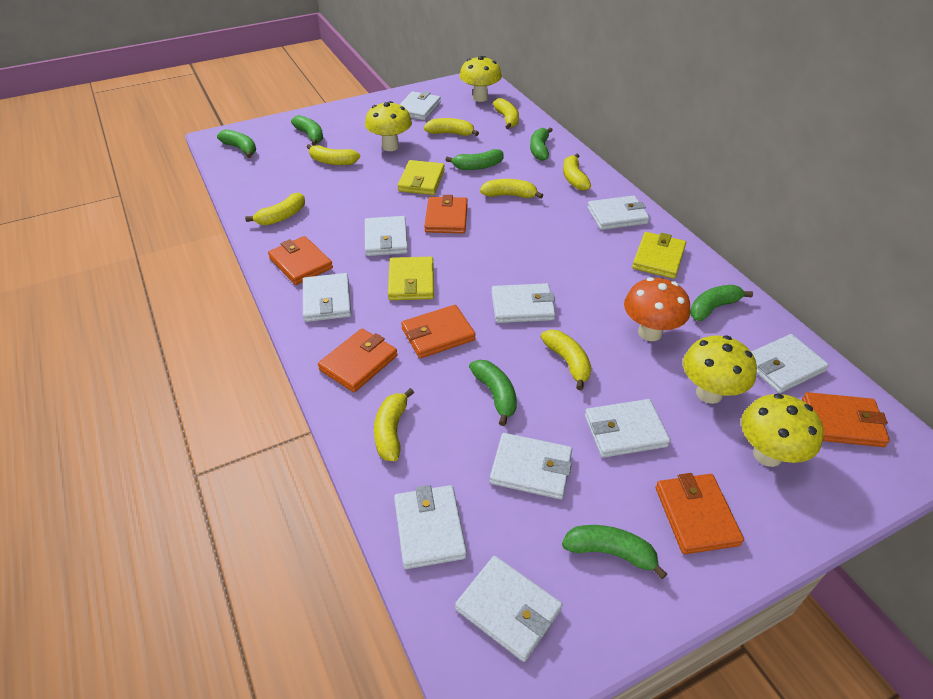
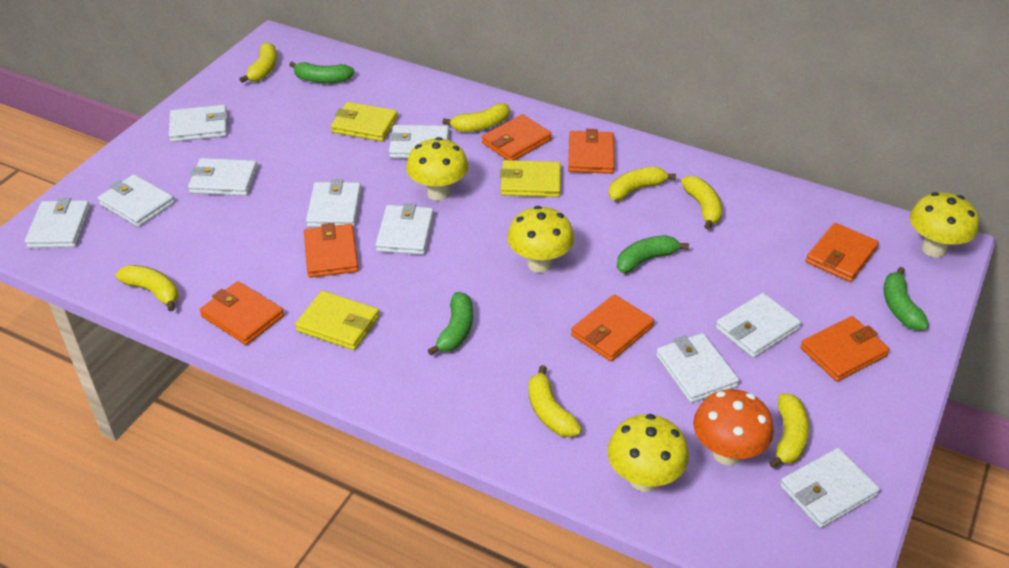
green banana: [217,129,256,158] [291,115,323,146] [446,149,504,170] [469,360,517,426] [530,127,553,161] [562,525,667,579] [690,285,753,321] = 7 -> [289,62,355,83] [428,292,473,355] [617,235,689,273] [884,267,929,330] = 4
orange wallet: [268,236,333,285] [318,329,398,392] [401,305,476,358] [424,195,468,233] [656,473,744,554] [802,392,890,447] = 6 -> [200,281,284,345] [304,223,359,278] [482,114,552,160] [568,129,615,174] [571,294,654,361] [800,316,890,382] [806,223,879,282] = 7
yellow banana: [245,193,305,226] [307,144,360,165] [374,388,414,461] [424,118,479,136] [480,179,543,199] [493,98,519,129] [540,330,592,390] [563,153,591,191] = 8 -> [116,265,179,311] [239,42,277,83] [442,103,510,132] [528,365,582,437] [608,167,676,201] [681,176,722,230] [769,393,809,468] = 7

